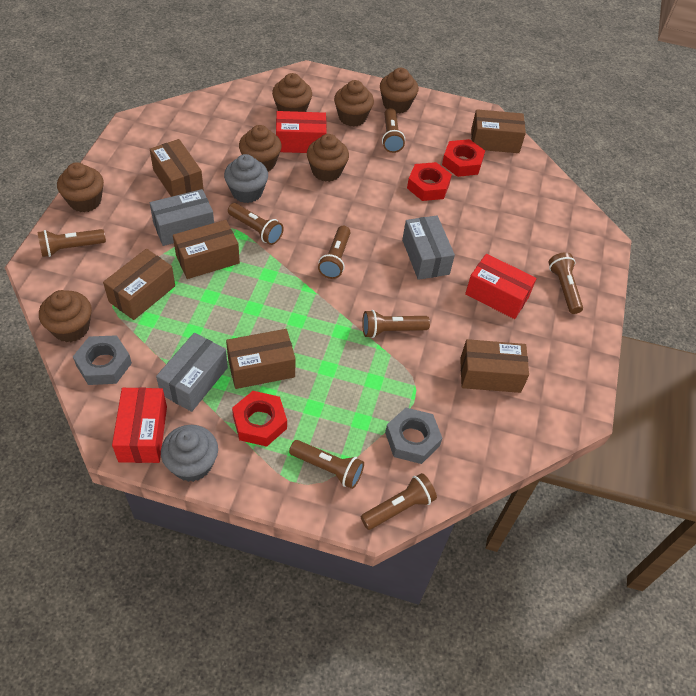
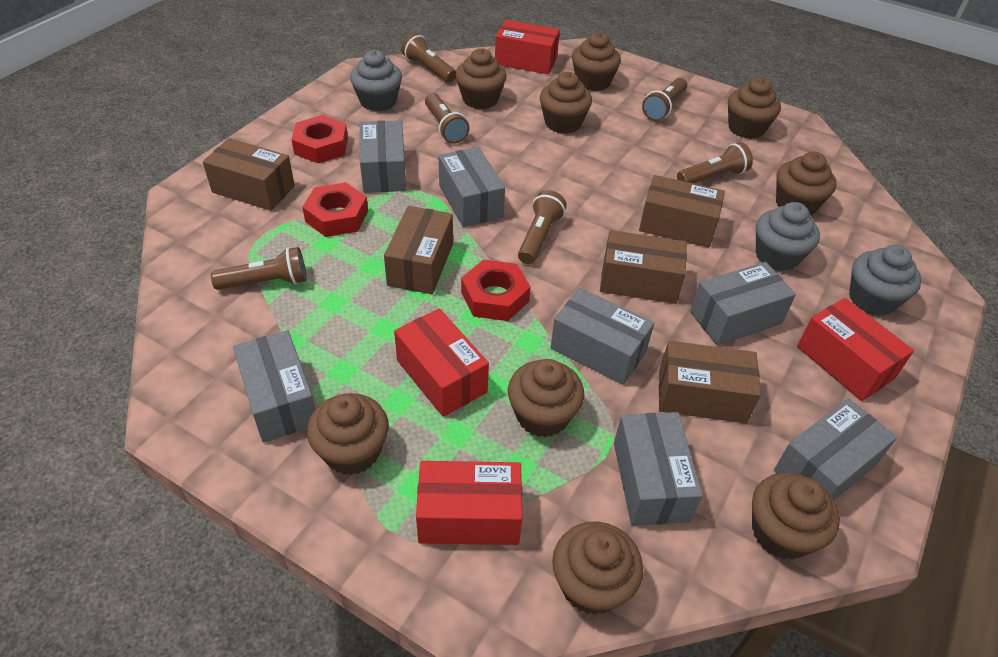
brown box: [103,249,175,320] [150,139,204,197] [173,220,240,279] [226,329,296,389] [460,339,529,393] [471,109,526,153] = 6 -> [203,138,295,211] [384,206,453,294] [600,230,687,304] [639,175,725,248] [659,341,761,423] = 5
brown cupcake: [39,290,92,342] [57,162,104,212] [239,125,282,171] [272,73,312,112] [307,134,349,182] [334,80,374,127] [380,68,419,114] = 7 -> [307,393,389,475] [455,48,506,109] [508,359,584,437] [540,72,592,134] [552,522,643,615] [572,32,621,91] [728,78,781,139] [752,472,840,560] [776,152,837,215] = 9
brown flashlight: [37,229,106,257] [228,203,283,245] [289,440,364,489] [318,226,350,279] [361,473,437,530] [362,310,430,338] [382,108,405,153] [549,252,583,314] = 8 -> [211,247,306,290] [401,33,456,83] [425,93,469,144] [518,190,567,264] [642,78,687,121] [677,142,753,184] = 6
grey box: [150,189,214,246] [156,333,228,412] [402,216,455,280] = 3 -> [233,330,315,443] [360,120,406,193] [439,147,505,227] [550,288,654,385] [614,412,703,526] [690,262,796,346] [774,399,897,500] = 7
grey cupcake: [161,425,218,482] [224,154,268,203] = 2 -> [350,50,402,111] [756,202,820,271] [849,245,922,316] = 3
grey nut: [73,335,132,385] [385,408,442,464] = 2 -> none = 0
red box: [112,387,167,463] [276,111,327,153] [465,254,537,319] = 3 -> [394,309,489,417] [416,461,522,545] [495,20,560,74] [797,298,914,401] = 4

